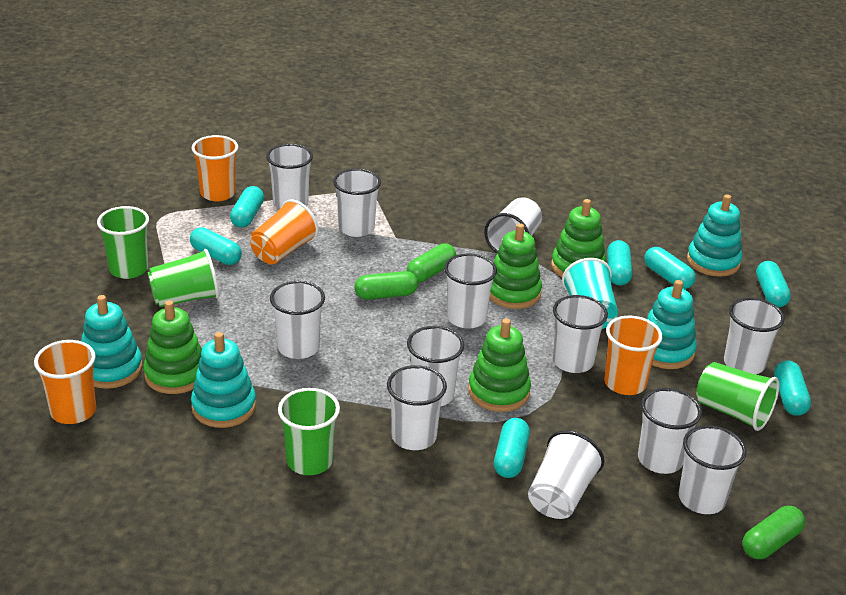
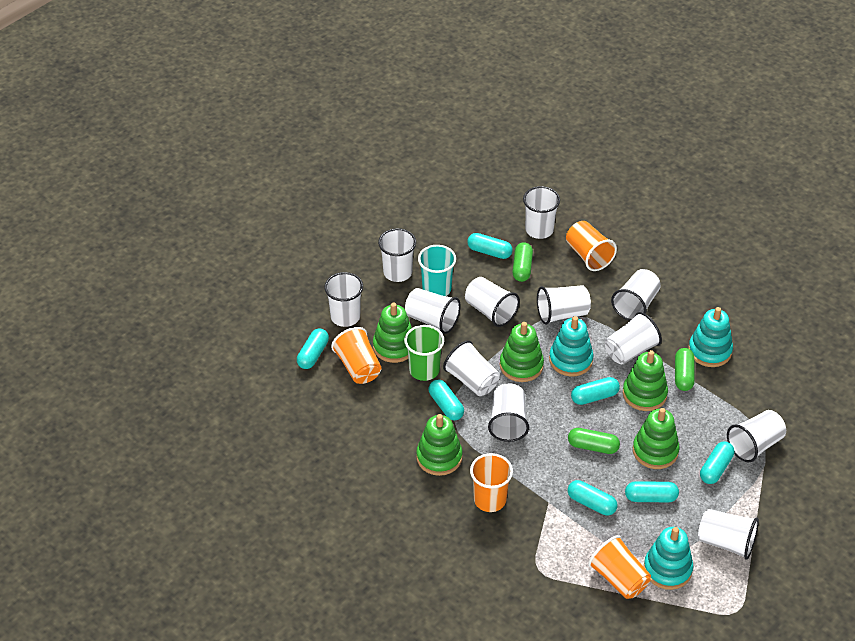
green cup: [97,206,149,279] [147,249,219,307] [278,388,340,475] [696,362,779,431] = 4 -> [404,325,444,381] = 1
green stacking toy: [143,300,202,394] [468,319,531,412] [490,223,542,309] [551,199,606,277] = 4 -> [373,303,412,363] [416,414,462,476] [500,322,544,382] [623,350,668,411] [633,408,679,469] = 5
turquoise stacking toy: [81,295,143,389] [191,332,256,428] [647,280,697,369] [687,195,742,277] = 4 -> [549,316,593,377] [644,527,693,590] [688,307,733,367] = 3

